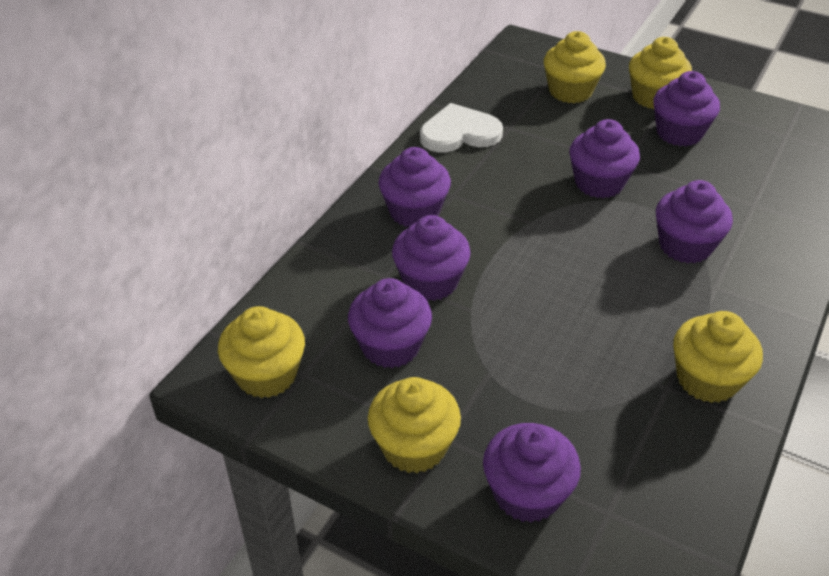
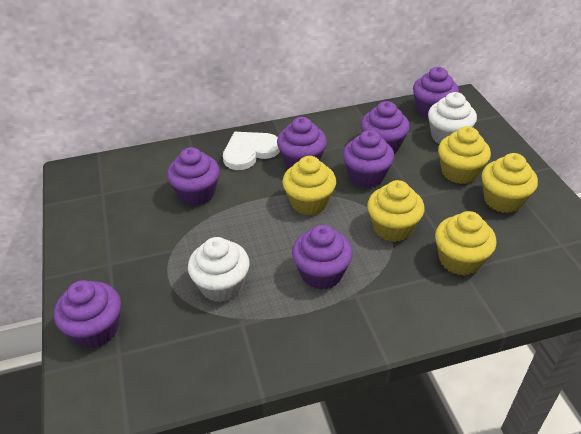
white cupcake: none = 0 -> [188,237,250,302] [428,92,477,144] = 2

